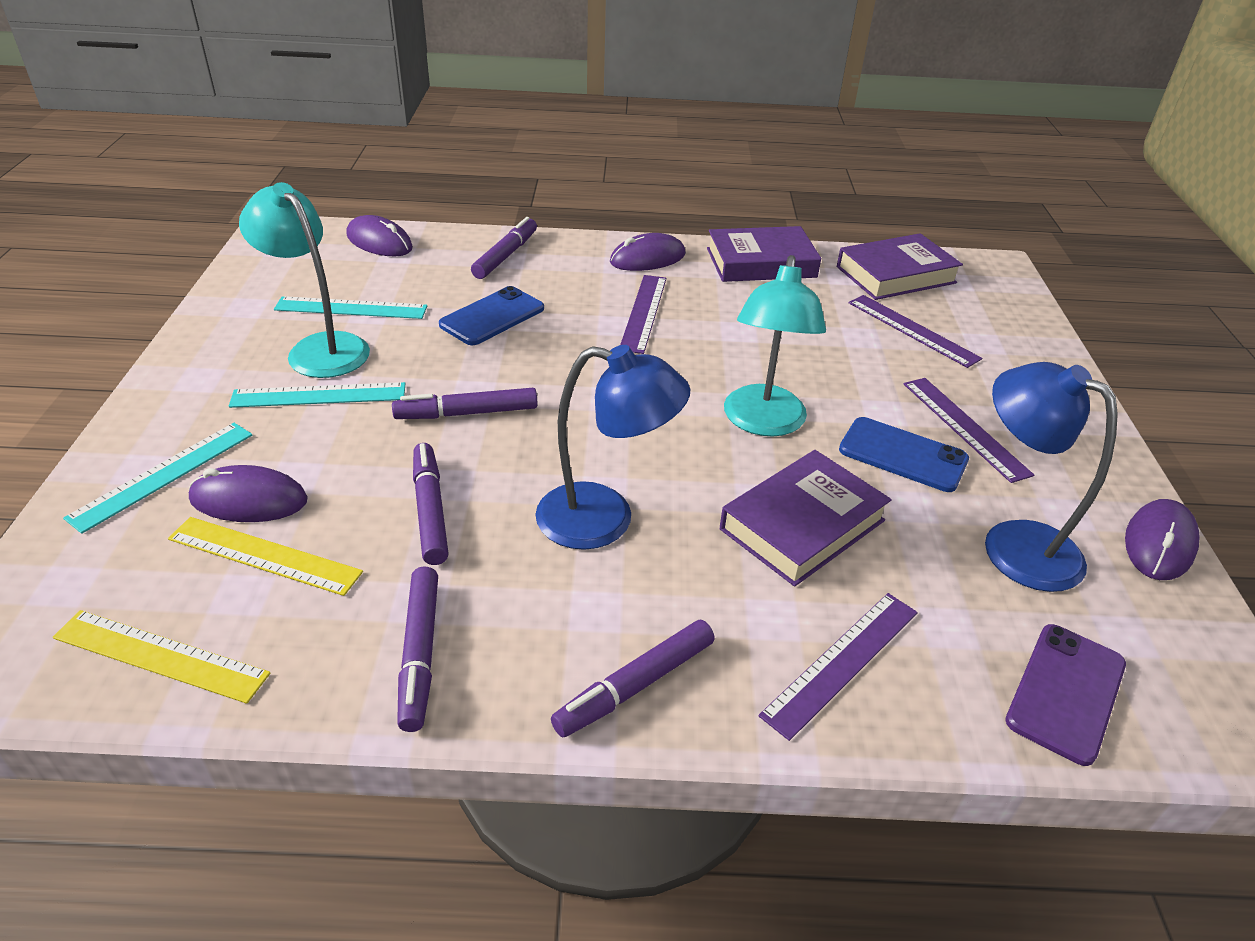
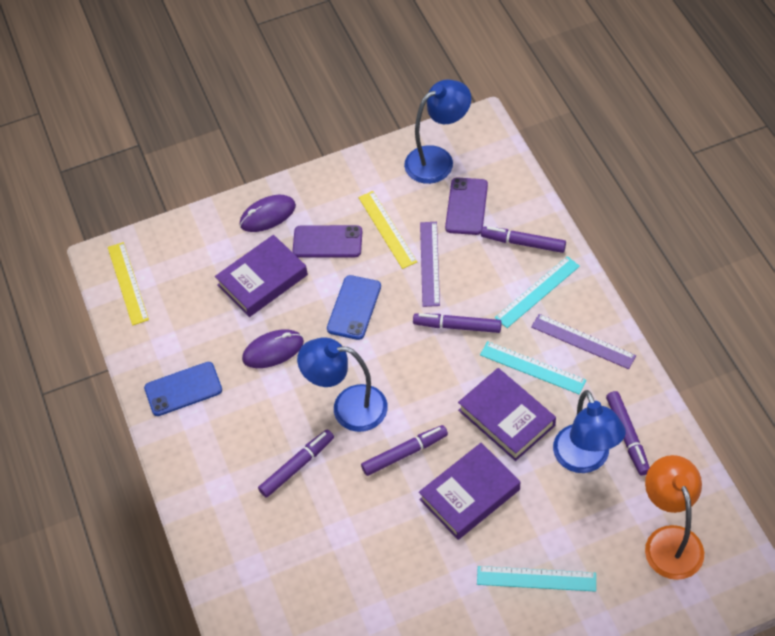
blue lamp: [535,345,690,550] [985,362,1118,592] = 2 -> [297,337,388,432] [404,79,471,184] [553,390,626,473] = 3
orange lamp: none = 0 -> [645,455,704,580] = 1
purple mouse: [189,465,308,522] [346,215,413,256] [610,233,686,271] [1125,499,1199,580] = 4 -> [240,195,296,232] [242,329,304,368] = 2
purple phone: [1005,624,1126,766] = 1 -> [292,225,362,258] [445,177,488,235] = 2
purple ruler: [620,275,666,354] [758,593,918,741] [849,295,982,368] [904,378,1034,483] = 4 -> [420,222,440,307] [531,314,636,369] = 2
turquoise lamp: [239,182,370,378] [724,255,826,436] = 2 -> none = 0

